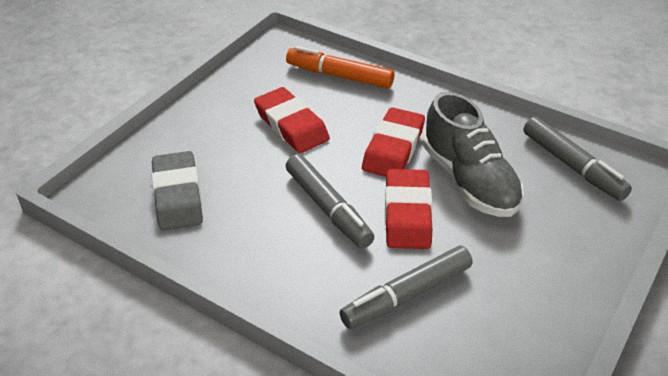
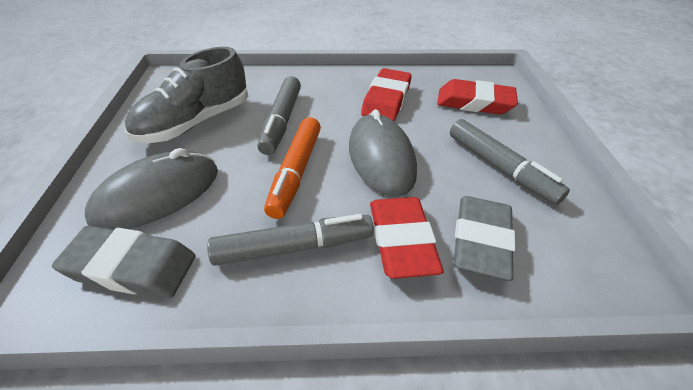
grey eraser: [152,151,203,231] = 1 -> [52,226,195,298] [453,196,516,281] = 2
grey mouse: none = 0 -> [85,148,218,230] [349,109,417,197] = 2

